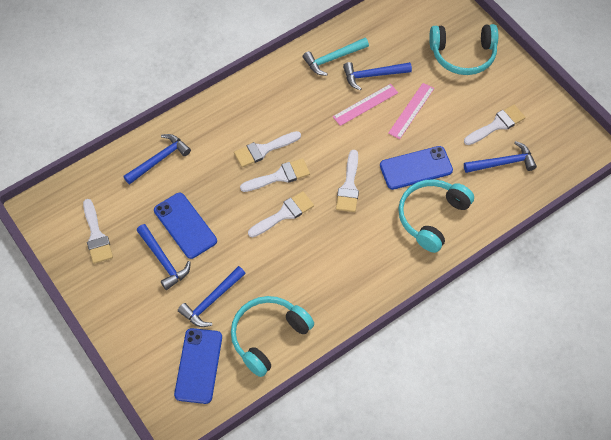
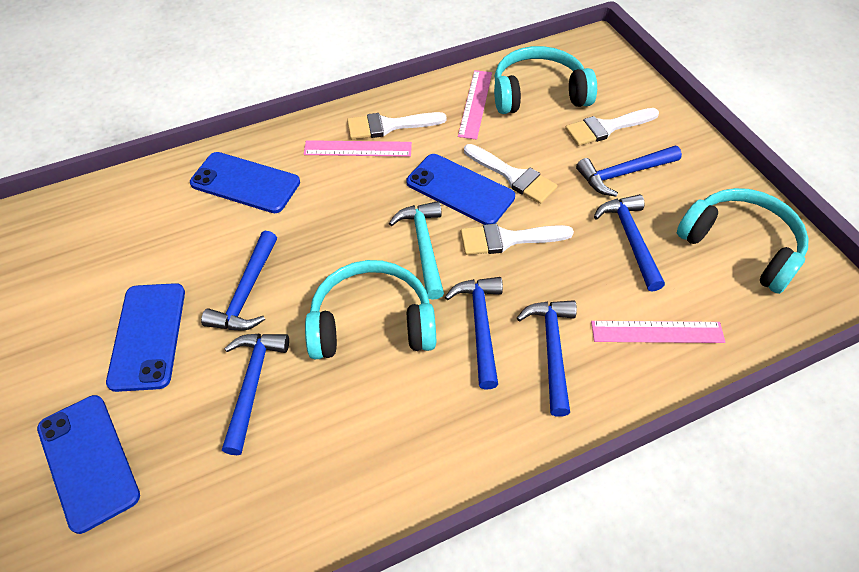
blue hammer: [123,134,191,184] [137,224,191,290] [178,266,246,327] [343,62,412,90] [464,141,537,173] = 5 -> [201,231,277,330] [222,334,289,455] [445,277,503,390] [517,300,577,417] [576,146,682,197] [594,194,665,292] = 6
blue phone: [154,193,217,259] [174,328,222,404] [380,146,453,190] = 3 -> [37,395,140,534] [106,283,185,392] [190,152,300,213] [407,154,515,225] = 4
pink ruler: [333,84,398,126] [388,83,434,139] = 2 -> [304,140,412,157] [458,70,492,140] [591,321,725,343] = 3
white brush: [83,199,113,264] [234,131,301,167] [240,158,310,192] [248,191,314,238] [336,150,359,212] [464,105,526,145] = 6 -> [347,112,447,139] [461,224,574,255] [464,144,557,204] [565,108,659,146] = 4

